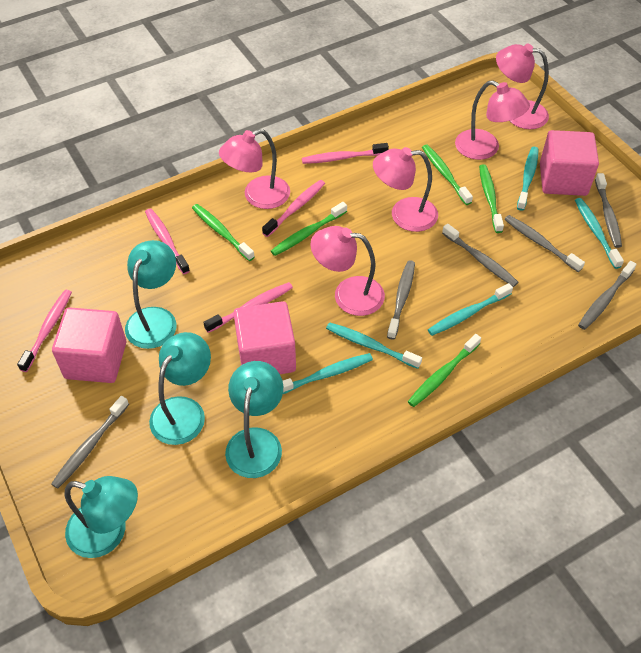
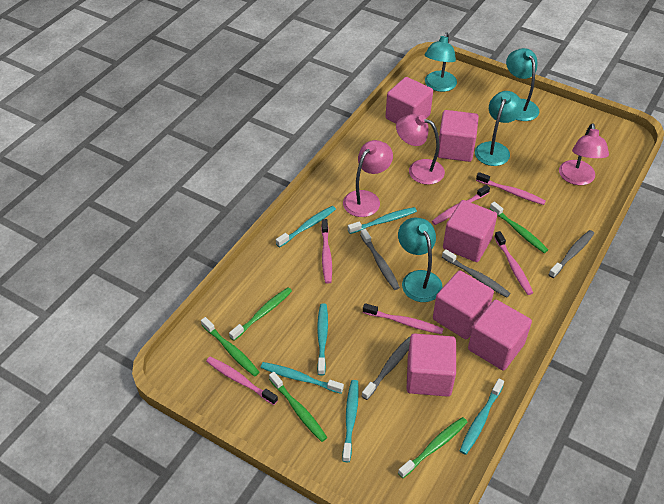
grey toothbrush: [51,396,129,489] [387,260,415,340] [442,224,518,287] [504,215,585,272] [578,261,637,330] [595,173,622,248] = 6 -> [360,229,400,290] [362,336,410,400] [442,249,510,297] [548,230,594,278] = 4
pink cube: [52,307,126,383] [234,301,296,374] [540,130,599,196] = 3 -> [386,77,433,124] [407,333,456,397] [433,270,494,339] [437,110,479,162] [443,200,497,262] [468,299,532,370] = 6
pink lamp: [219,129,290,209] [310,226,385,316] [373,147,438,232] [455,80,530,160] [496,44,549,129] = 5 -> [343,140,393,217] [396,114,445,185] [559,123,609,185] = 3
pink toothbrush: [17,290,72,372] [145,209,190,274] [203,282,293,333] [262,180,325,237] [302,143,389,164] = 5 -> [206,357,278,405] [321,219,332,284] [363,303,443,334] [432,185,490,225] [476,172,546,205] [494,231,533,295] = 6
turquoise toothbrush: [283,353,373,394] [326,322,422,369] [428,283,513,336] [517,147,539,211] [575,198,624,269] = 5 -> [261,362,344,394] [276,206,336,247] [317,303,328,375] [342,380,359,462] [348,207,417,234] [460,379,504,455] = 6

